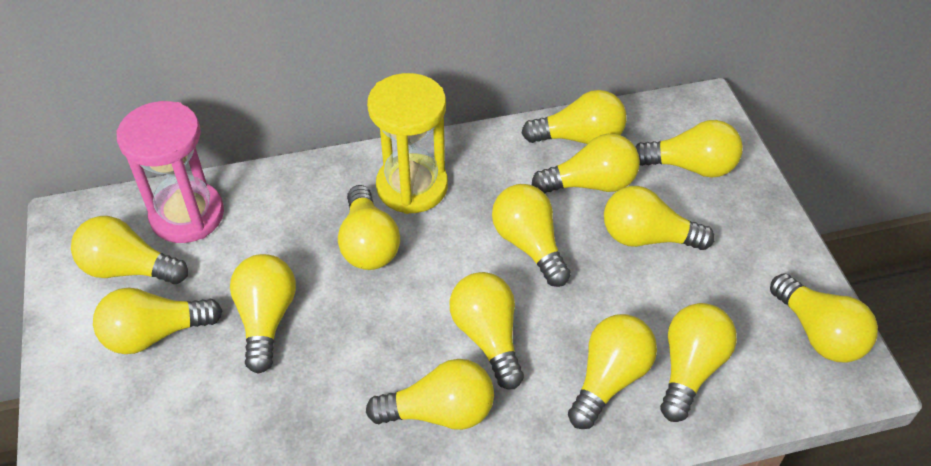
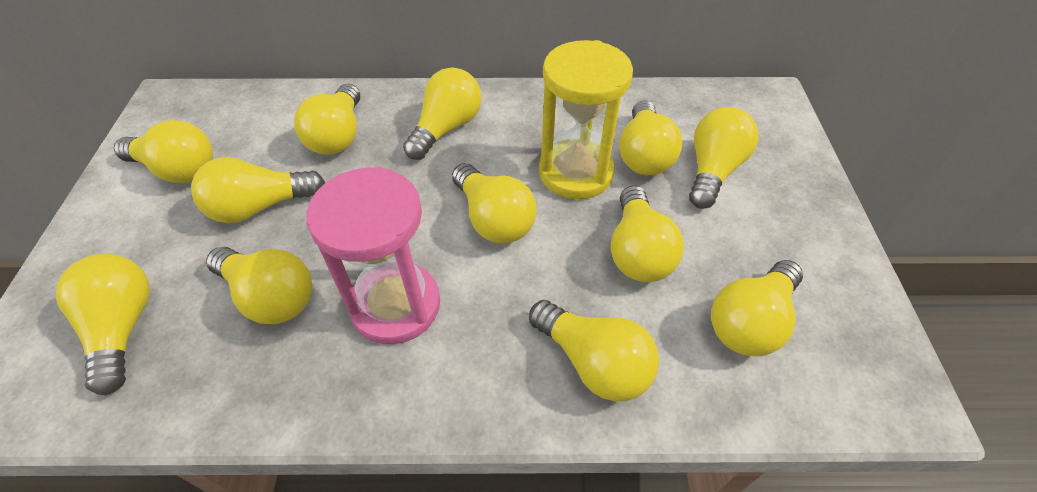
yellow light bulb: [71,216,188,284] [93,288,223,354] [230,254,296,373] [338,185,400,270] [366,359,494,430] [450,272,524,389] [492,184,571,287] [521,90,627,144] [532,134,640,193] [568,314,657,429] [604,186,715,250] [635,120,743,178] [660,303,737,422] [770,273,878,362] = 14 -> [56,254,150,395] [114,120,213,183] [191,157,325,223] [206,246,312,324] [294,83,360,155] [403,67,481,160] [452,163,536,244] [529,300,659,401] [611,185,684,282] [619,100,682,175] [689,107,759,209] [711,260,803,356] = 12

